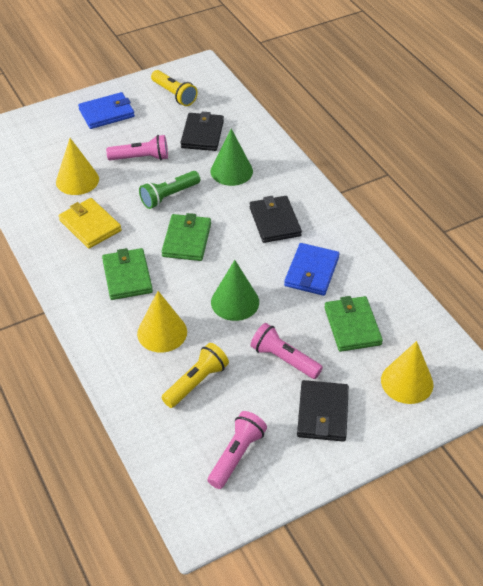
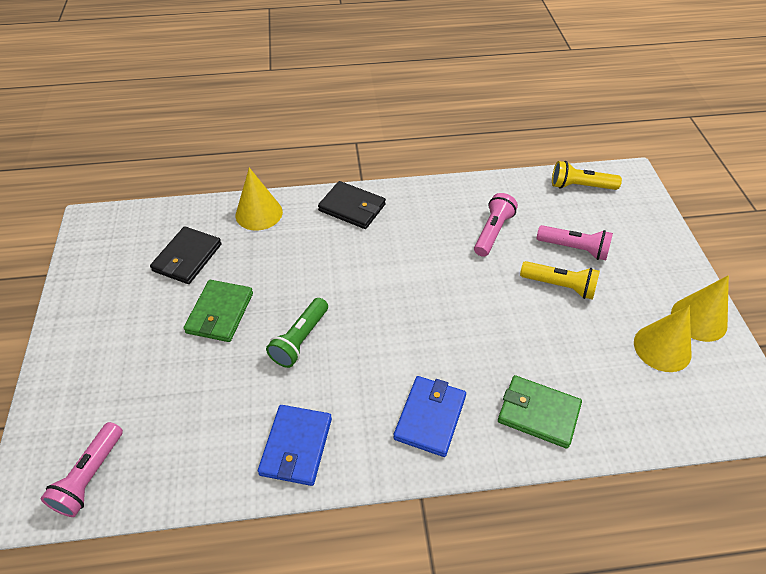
black wallet: [180,111,224,151] [250,196,302,243] [297,380,349,442] = 3 -> [150,226,222,284] [318,181,386,229] = 2
green cone: [211,129,253,186] [211,260,259,321] = 2 -> none = 0
green wallet: [102,248,153,300] [161,213,211,261] [324,296,383,352] = 3 -> [184,280,253,342] [498,375,582,449] = 2
yellow wallet: [59,198,122,248] = 1 -> none = 0

